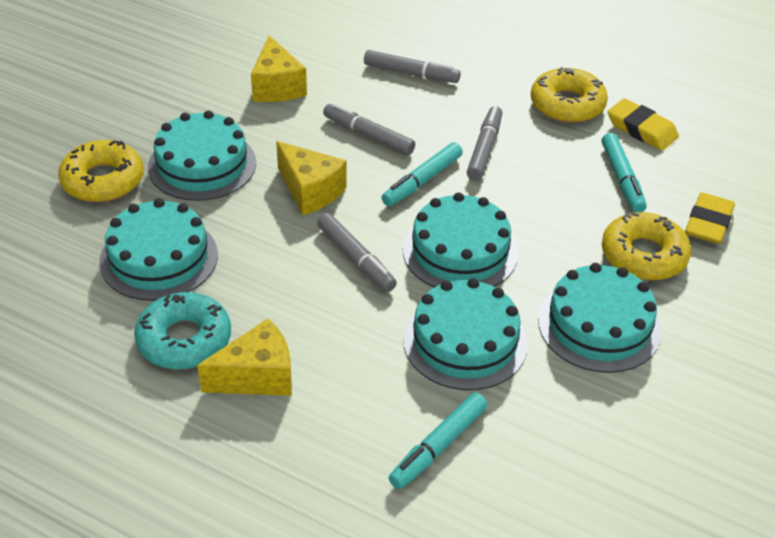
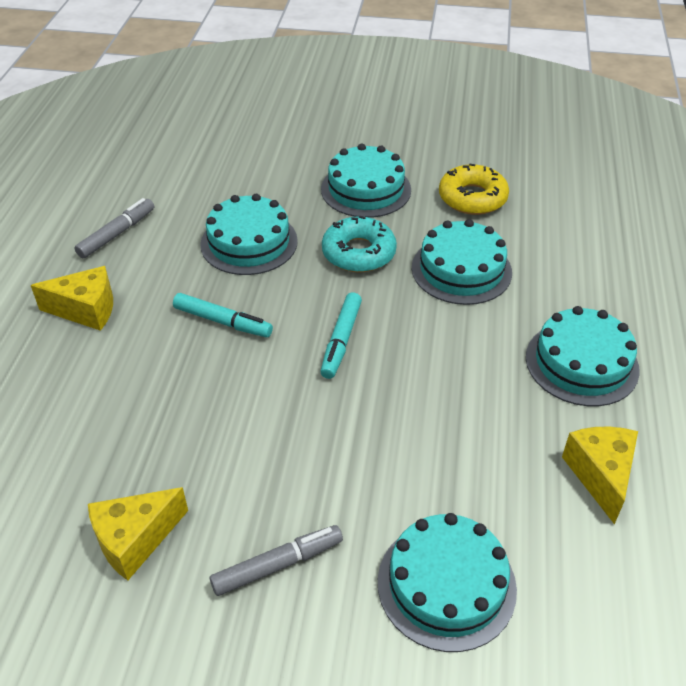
grey marker: [317,213,397,292] [323,103,415,155] [364,50,461,83] [467,106,502,180] = 4 -> [74,198,154,258] [210,525,343,596] = 2
turquoise marker: [381,142,463,206] [389,393,487,489] [601,133,647,213] = 3 -> [173,293,273,338] [320,292,362,379] = 2
yellow donut: [58,140,144,202] [531,67,608,123] [602,212,691,280] = 3 -> [439,164,509,215] = 1
yellow eraser: [607,98,679,150] [685,193,735,244] = 2 -> none = 0

